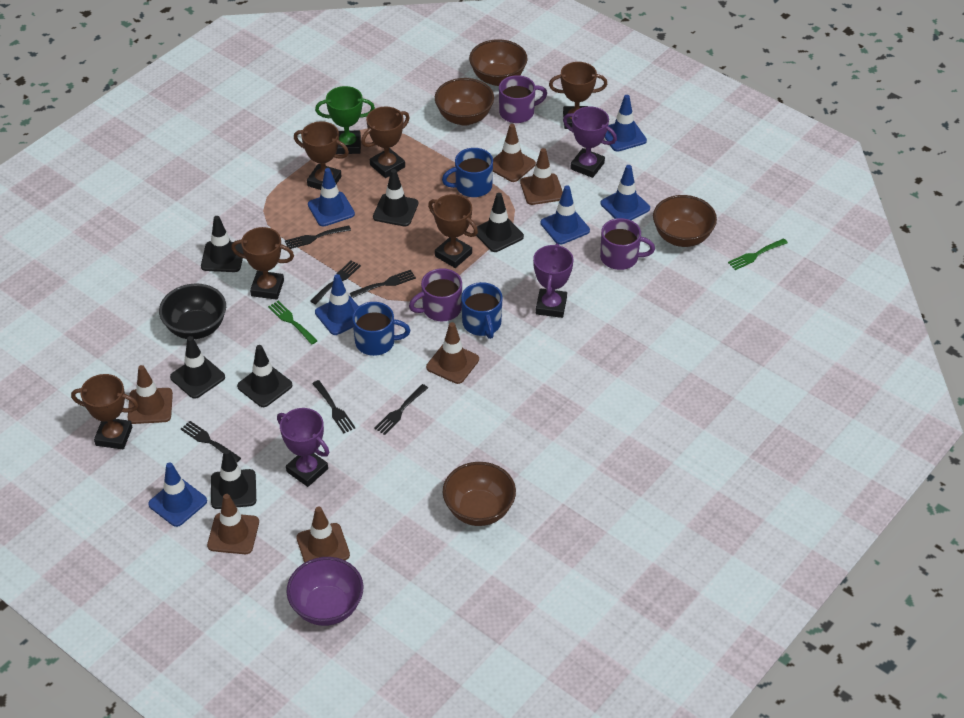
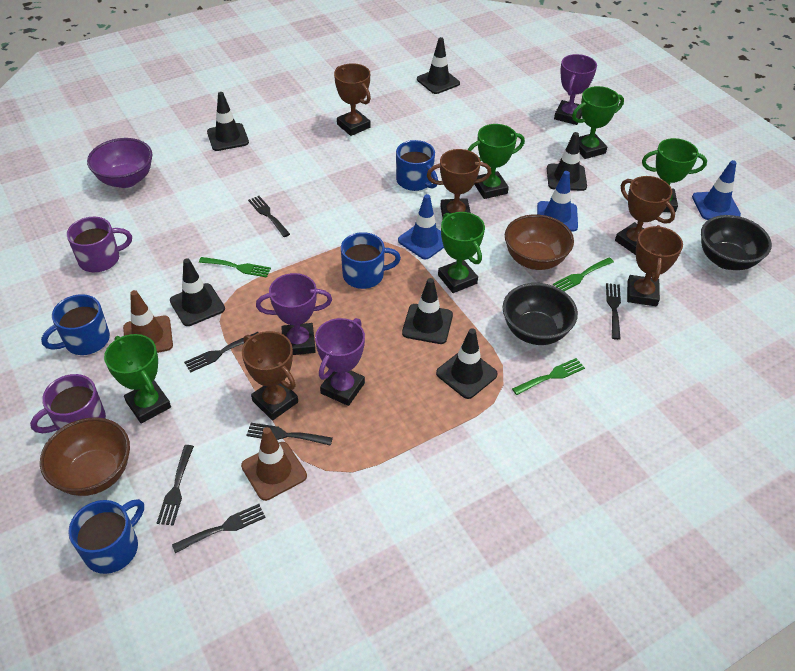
black bowl: [159,284,226,339] = 1 -> [503,283,578,345] [701,215,772,270] = 2
blue mug: [352,302,410,356] [442,148,493,197] [461,282,503,339] = 3 -> [41,294,110,355] [68,499,144,574] [341,232,401,289] [396,140,438,191] = 4
blue traffic cone: [148,462,207,527] [308,168,355,227] [315,274,359,335] [541,185,590,245] [600,165,650,220] [604,95,647,152] = 6 -> [398,194,444,260] [537,171,578,232] [692,160,741,220] = 3
brown bowl: [435,78,494,126] [443,462,516,526] [469,39,528,86] [653,195,717,247] = 4 -> [40,417,130,496] [505,214,574,270] = 2
brown traffic cone: [128,365,173,424] [207,494,259,554] [296,506,350,563] [426,322,479,384] [493,124,536,182] [520,148,563,205] = 6 -> [123,290,173,353] [241,427,307,501] = 2
brown trophy: [71,374,139,449] [231,227,294,300] [294,121,349,190] [361,106,410,178] [428,194,478,268] [549,62,607,129] = 6 -> [242,331,298,420] [334,63,371,136] [427,149,491,218] [615,176,675,255] [627,225,683,306] = 5
green fork: [268,301,318,345] [728,239,788,270] = 2 -> [199,257,271,278] [512,358,585,395] [553,258,614,291] = 3
green trophy: [315,86,375,154] = 1 -> [104,334,171,423] [438,212,485,293] [468,124,525,199] [572,86,624,159] [642,138,707,213] = 5
purple mug: [409,268,462,321] [499,75,547,123] [600,218,655,270] = 3 -> [30,374,106,433] [67,217,132,272] = 2

